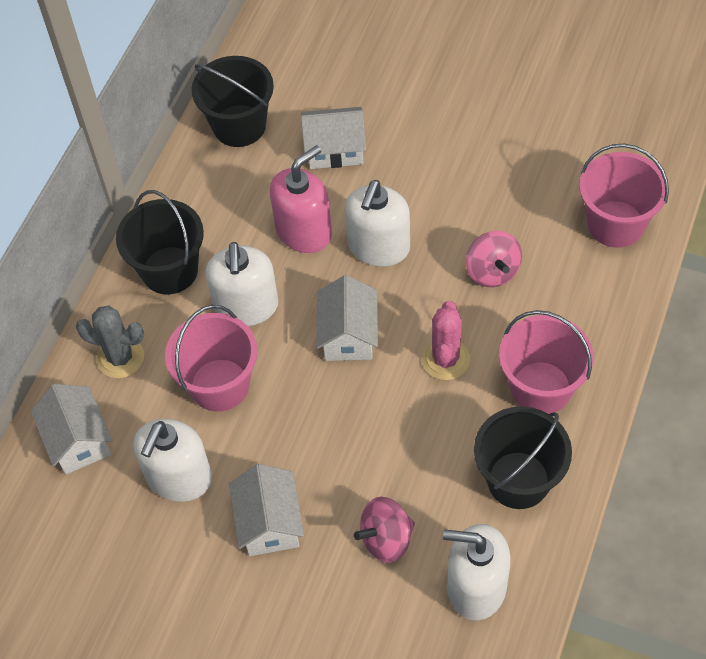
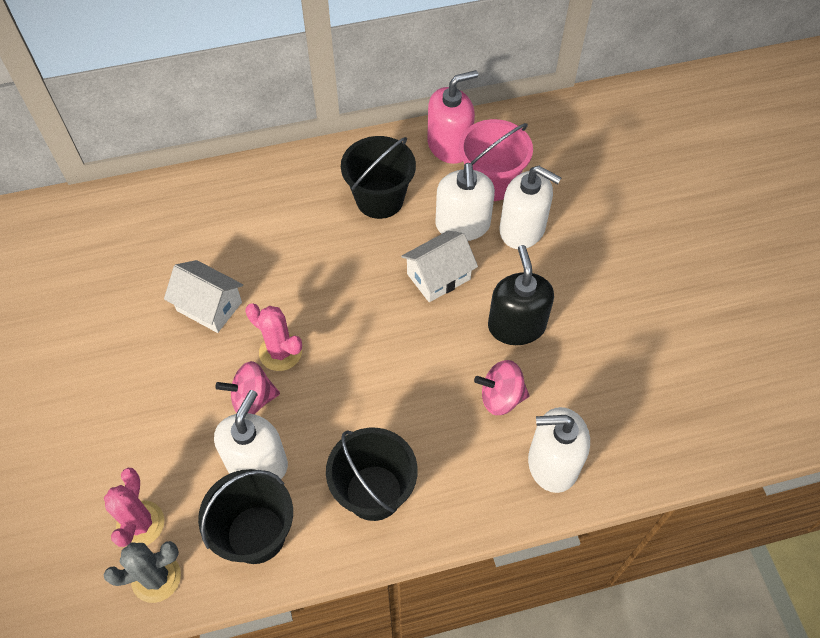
black soap dispenser: none = 0 -> [488,245,554,345] = 1
pink bucket: [165,305,258,412] [499,310,594,414] [579,144,669,248] = 3 -> [459,119,533,201] = 1
pink cactus: [422,301,470,380] = 1 -> [104,468,164,547] [245,303,302,371] = 2
white house: [31,384,112,474] [229,464,304,556] [301,107,366,169] [316,275,378,361] = 4 -> [164,260,243,333] [401,230,478,302] = 2

